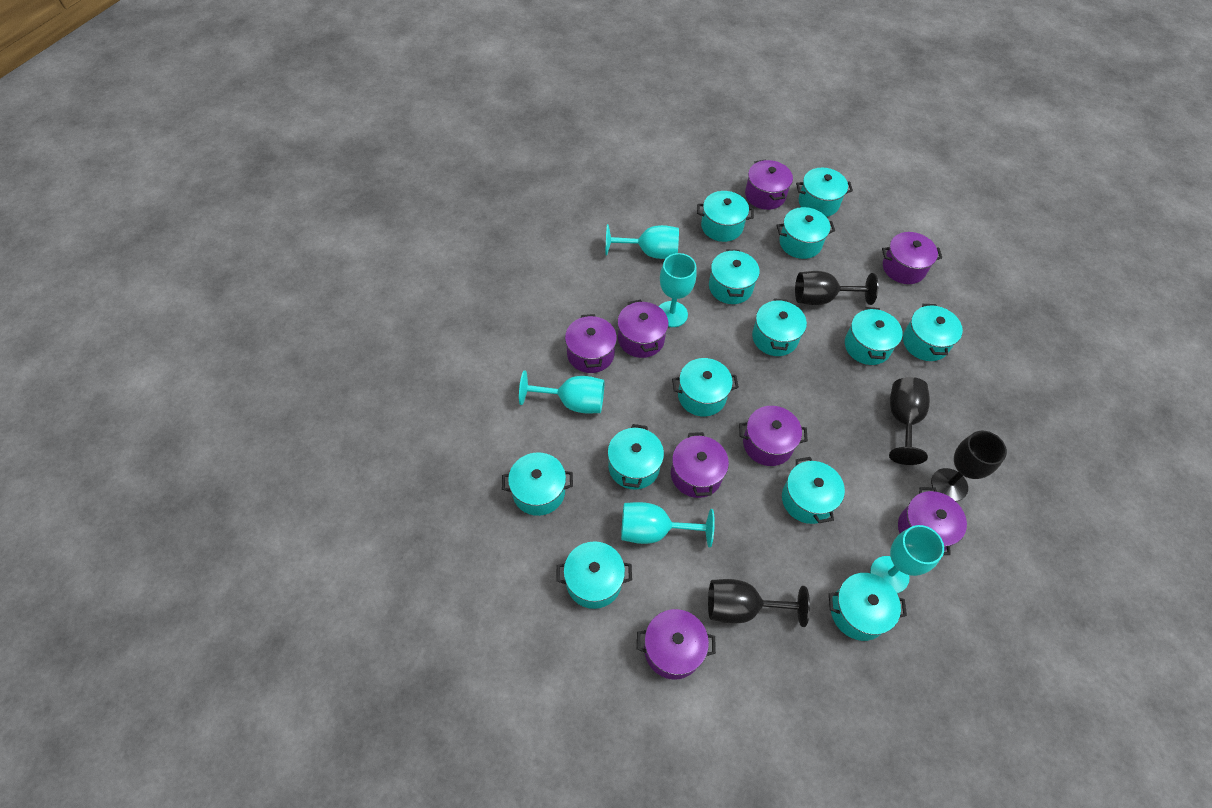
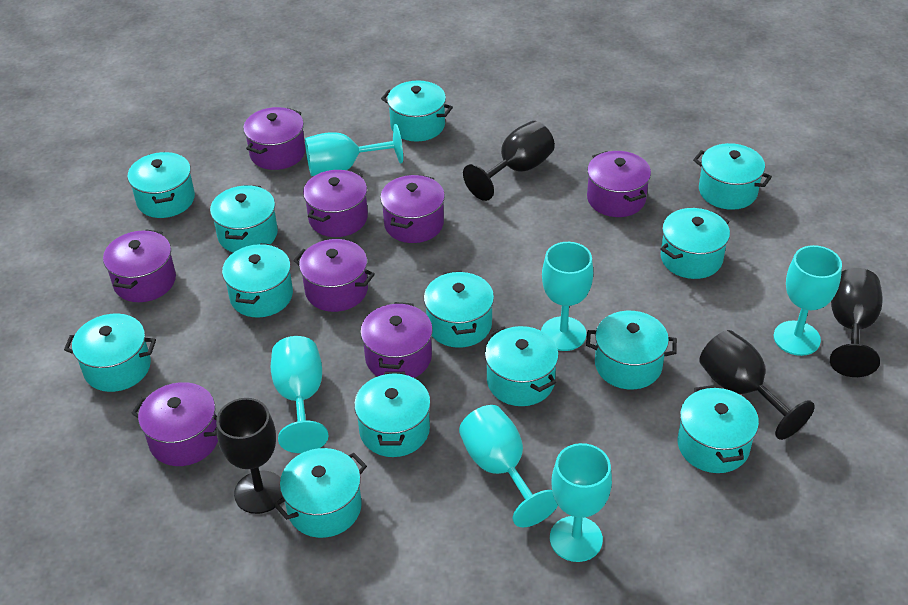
turquoise goblet: [519,370,604,413] [606,224,679,259] [621,502,715,547] [659,253,697,327] [870,525,944,593] = 5 -> [271,336,329,453] [305,124,403,176] [459,405,558,527] [541,242,593,351] [550,443,612,562] [774,245,842,356] = 6

